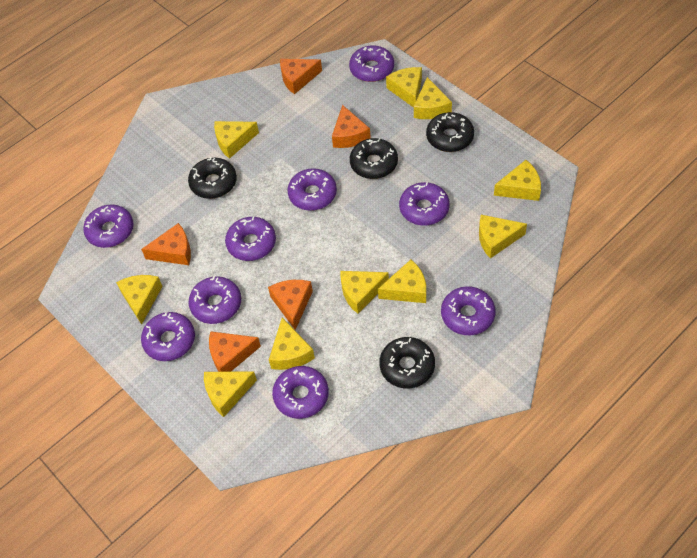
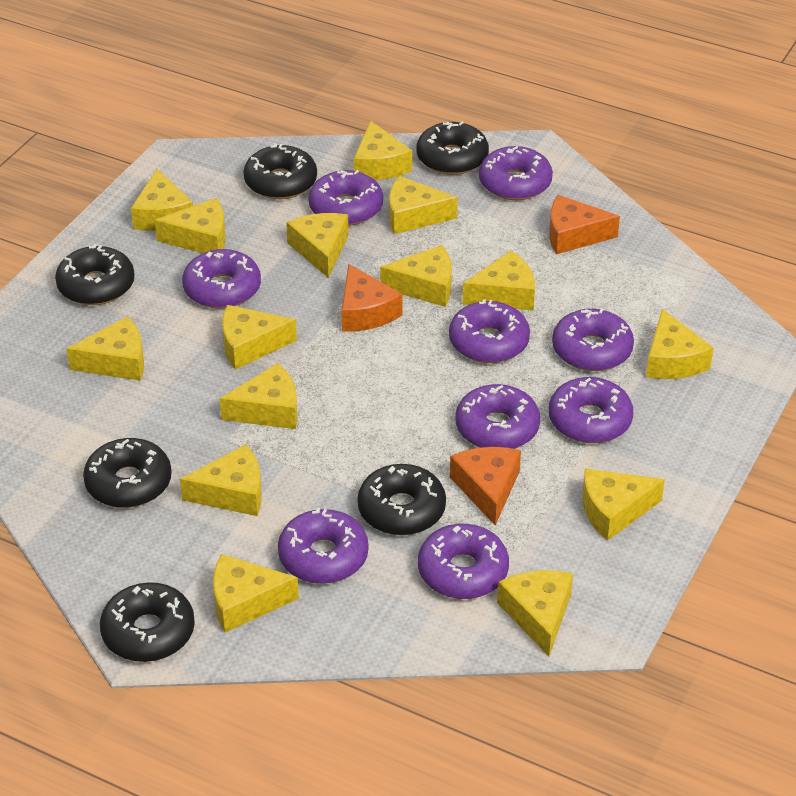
black donut: [188,157,237,199] [350,138,398,179] [379,337,435,388] [426,112,474,152] = 4 -> [55,244,135,305] [83,438,172,508] [100,582,195,662] [243,144,317,199] [357,464,446,535] [417,121,489,175] = 6
orange cheese: [141,223,191,265] [209,331,261,372] [268,280,313,330] [280,59,322,94] [332,105,371,148] = 5 -> [342,264,403,332] [450,447,521,525] [549,195,620,254] = 3
yellow cheese: [116,275,163,325] [204,371,257,417] [214,121,259,159] [269,318,315,370] [341,271,389,314] [378,260,426,303] [386,67,422,108] [414,77,452,119] [479,215,527,258] [494,160,541,201] = 10 -> [67,316,144,381] [131,169,193,231] [155,198,226,253] [180,444,262,516] [213,554,299,633] [220,363,298,429] [222,305,297,370] [286,213,349,278] [354,120,412,180] [380,245,452,307] [389,176,458,234] [462,251,535,311] [497,570,573,656] [582,468,665,541] [646,309,714,379] = 15

